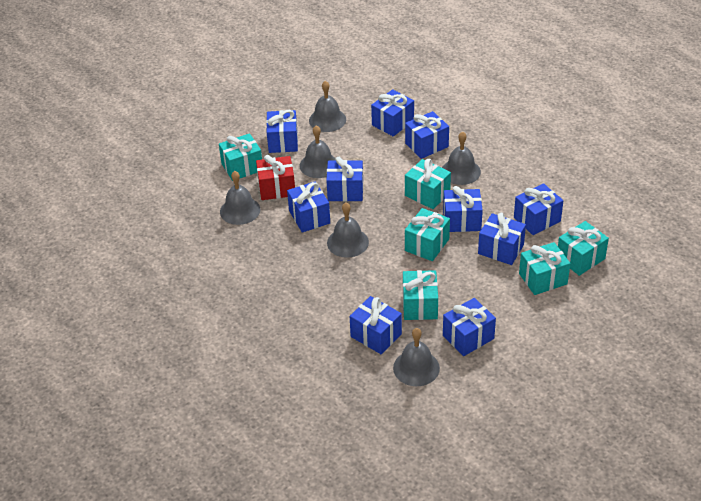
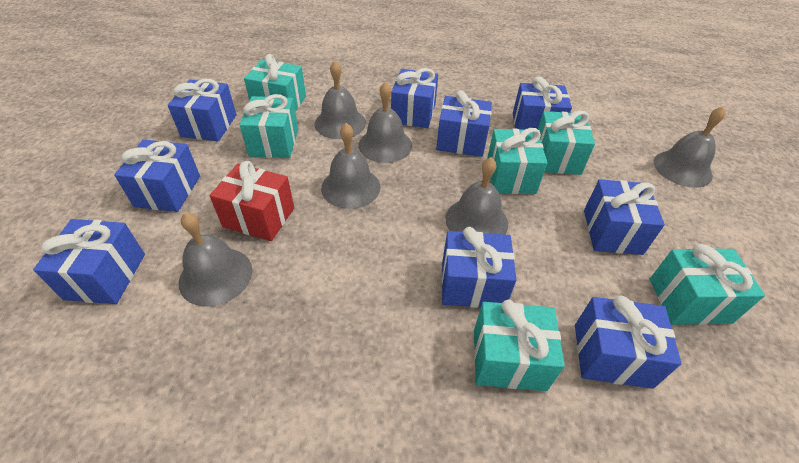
blue gift: [266,110,298,153] [287,181,330,233] [326,157,363,201] [350,296,402,354] [371,89,414,136] [405,111,449,159] [443,186,483,232] [443,298,496,356] [478,213,526,265] [514,183,563,235] = 10 -> [33,219,145,304] [114,140,200,212] [168,79,236,141] [391,68,438,128] [436,90,492,157] [442,227,517,308] [513,76,572,130] [575,296,682,389] [584,179,665,255] = 9

